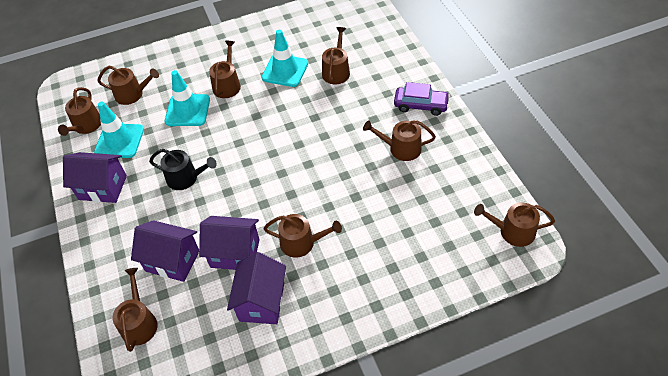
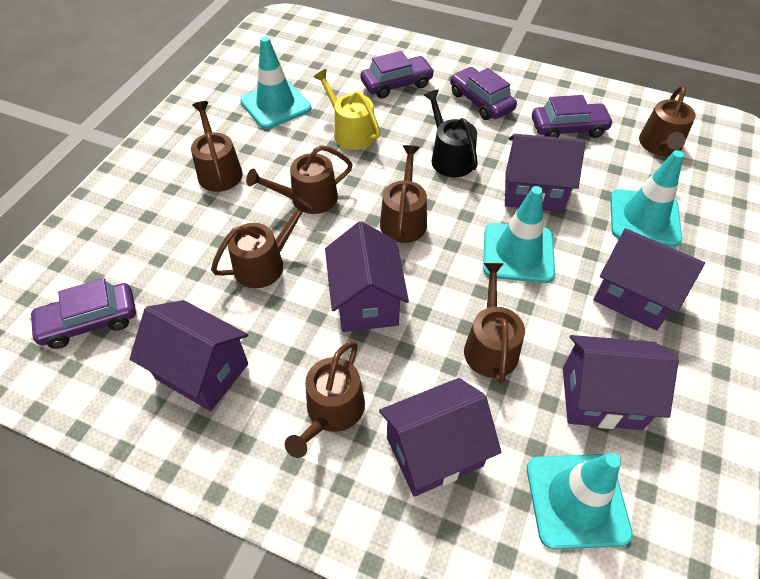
brown watering can: [58,87,101,136] [98,66,159,105] [112,268,158,352] [209,41,241,98] [263,214,342,258] [322,27,350,84] [363,120,436,161] [474,202,555,247] = 8 -> [191,101,243,192] [211,197,313,288] [246,145,353,214] [285,341,365,458] [380,145,427,243] [464,263,525,384] [639,85,696,156] = 7
purple car: [394,82,450,116] = 1 -> [29,278,136,349] [360,51,434,99] [450,67,517,120] [532,95,614,138] = 4
purple house: [63,152,127,203] [131,220,199,282] [199,216,260,270] [227,252,286,324] = 4 -> [130,300,248,411] [325,221,409,332] [379,378,501,497] [505,134,585,212] [563,335,679,430] [593,228,705,330] = 6
turquoise traffic cone: [94,102,144,158] [165,70,210,126] [262,30,308,87] = 3 -> [240,36,311,129] [483,186,555,283] [527,453,633,550] [610,150,684,247] = 4
yellow watering can: none = 0 -> [313,69,381,150] = 1

